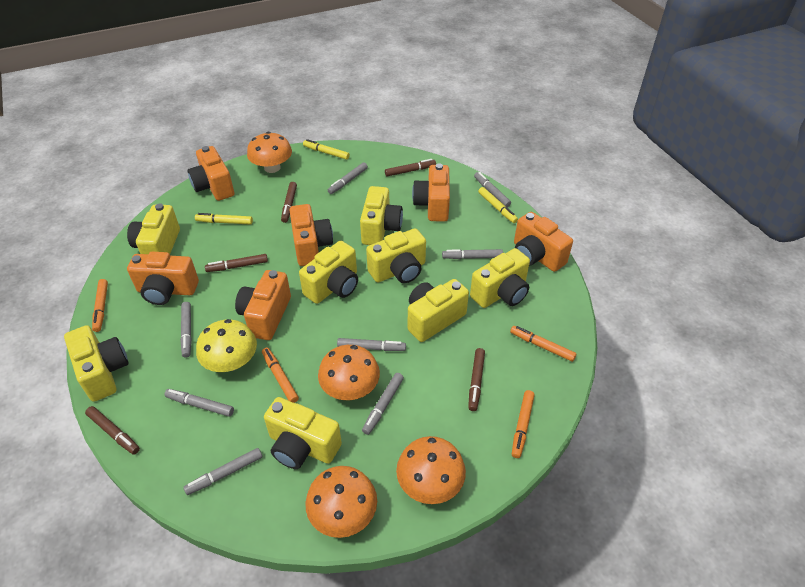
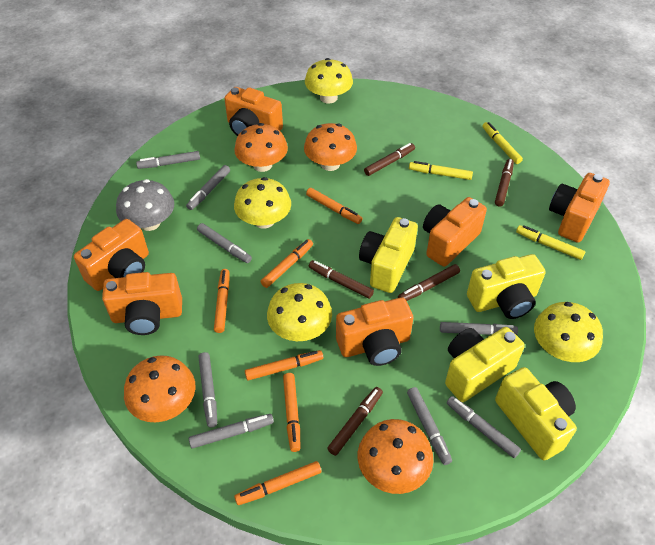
grey mushroom: none = 0 -> [116,179,174,231] = 1
orange marker: [92,279,108,332] [262,347,299,403] [510,326,577,362] [512,390,535,458] = 4 -> [214,269,229,333] [234,461,321,505] [245,350,323,381] [261,239,313,288] [283,373,300,452] [306,188,362,224] = 6
yellow camera: [64,325,129,402] [127,204,180,254] [264,397,342,469] [299,241,358,304] [360,186,403,245] [366,228,426,283] [408,279,469,342] [470,248,530,308] = 8 -> [359,217,418,293] [445,327,525,402] [467,254,546,319] [495,367,577,460] = 4
yellow mushroom: [196,319,257,372] = 1 -> [234,177,291,229] [267,283,332,341] [305,58,353,104] [534,302,603,362] = 4

